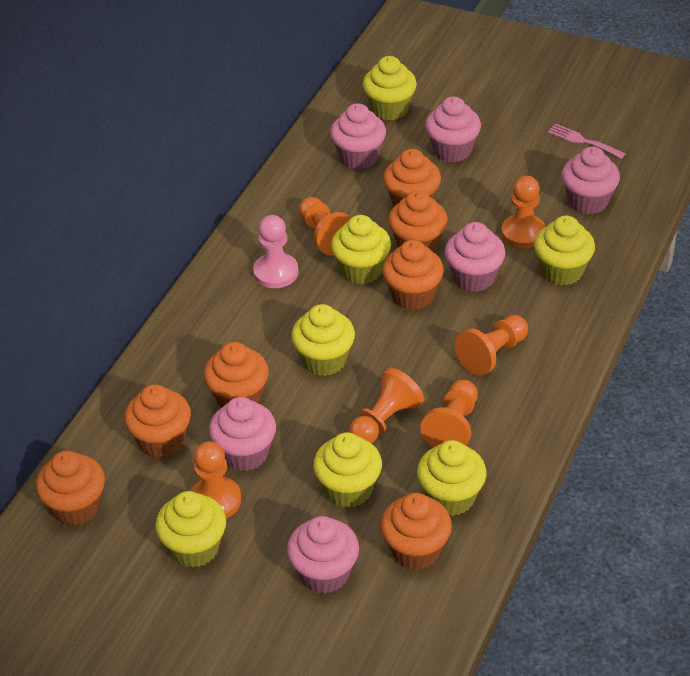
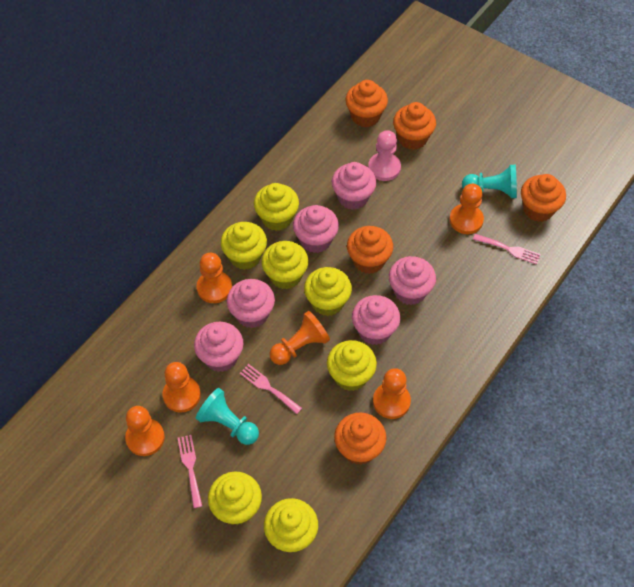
orange cupcake: [36,451,105,526] [124,384,191,458] [204,342,269,408] [380,493,452,570] [382,240,444,310] [383,149,441,207] [388,190,448,252] = 7 -> [334,412,386,465] [345,80,388,127] [347,226,393,274] [393,102,436,150] [521,174,566,222] = 5
pink fork: [548,124,626,159] = 1 -> [178,435,202,508] [240,364,302,414] [473,234,541,264] = 3
turquoise pawn: none = 0 -> [196,388,259,445] [462,165,517,198] = 2

